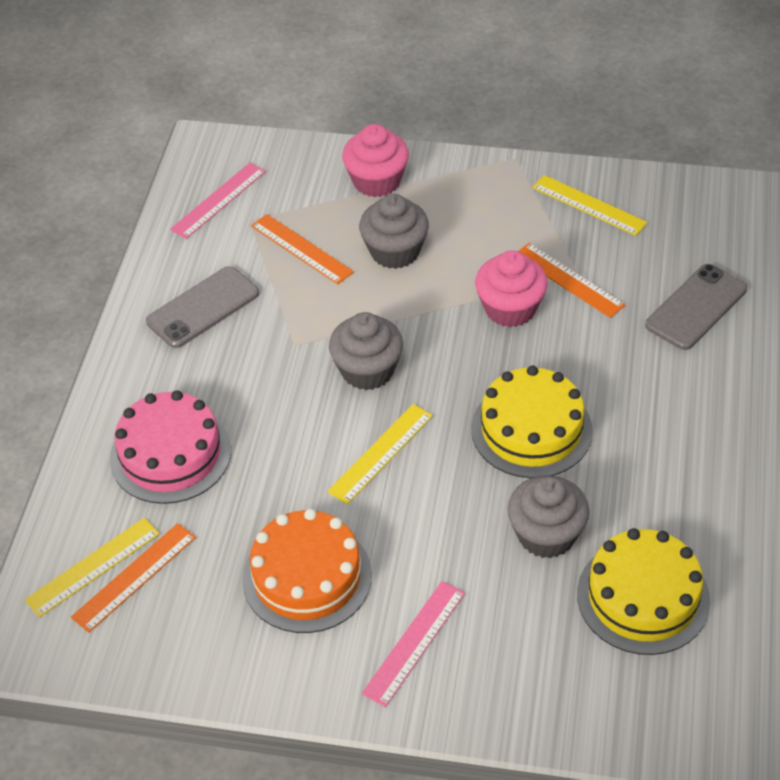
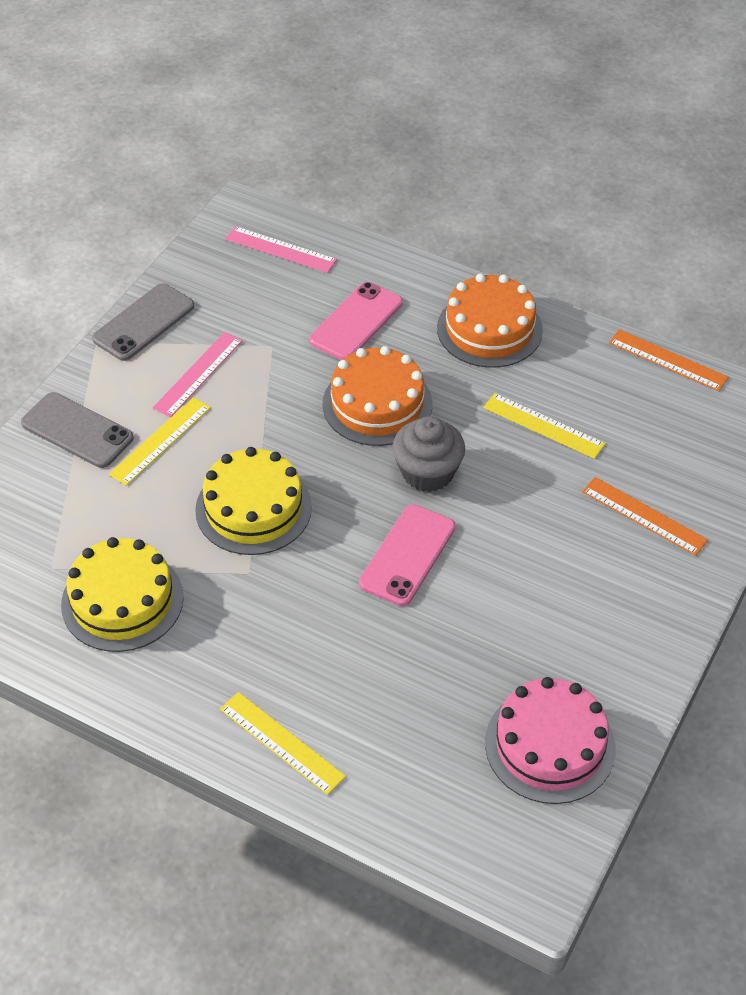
grey cupcake: [329,312,403,390] [359,194,429,269] [507,475,590,558] = 3 -> [392,416,465,492] = 1
orange cake: [242,509,372,633] = 1 -> [323,346,432,446] [437,274,543,368] = 2
orange ruler: [71,523,196,633] [251,214,354,284] [518,243,626,318] = 3 -> [582,477,708,556] [609,329,729,391] = 2
pink cupcake: [342,124,409,197] [475,251,548,327] = 2 -> none = 0
pink phone: none = 0 -> [309,282,403,360] [359,504,455,606] = 2

